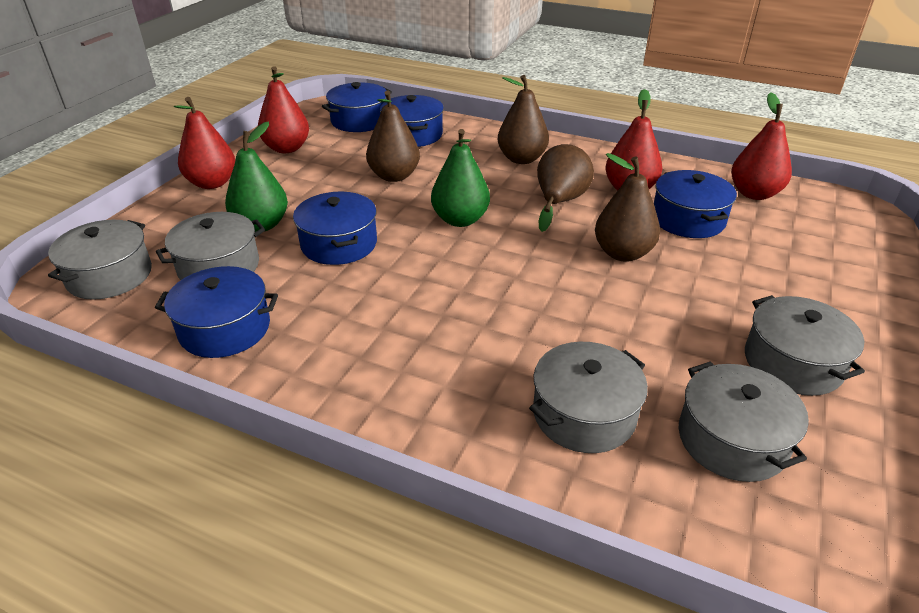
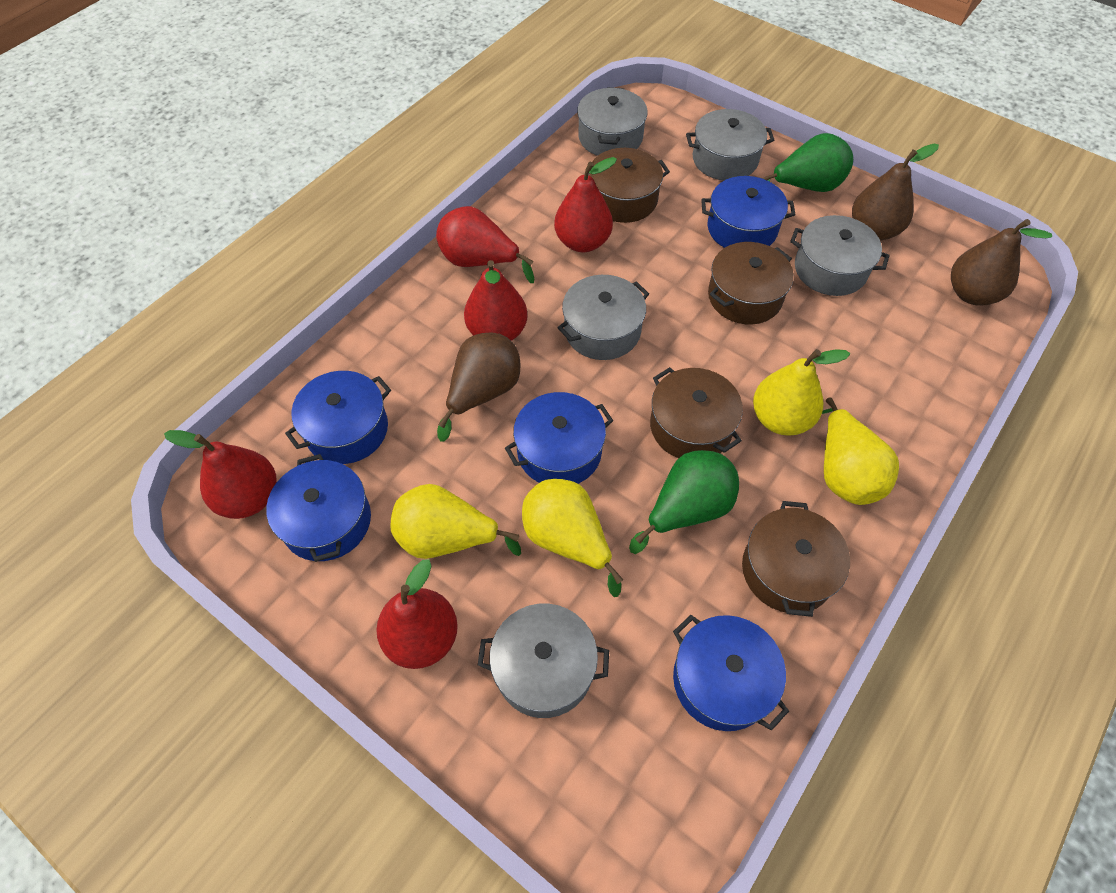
brown pear: [366,90,420,182] [498,75,549,164] [537,144,594,232] [595,153,660,262] = 4 -> [437,332,521,442] [852,144,939,240] [951,219,1052,306] = 3
brown pot: none = 0 -> [589,148,670,223] [650,367,743,458] [708,242,794,324] [742,501,850,617] = 4
red pear: [174,97,235,189] [258,66,309,153] [605,89,662,190] [731,93,792,200] = 4 -> [164,430,277,519] [376,560,458,669] [436,206,534,283] [464,260,528,341] [554,157,617,252] = 5
yellow pear: none = 0 -> [391,484,521,559] [522,479,623,597] [753,349,850,435] [822,397,899,505] = 4

